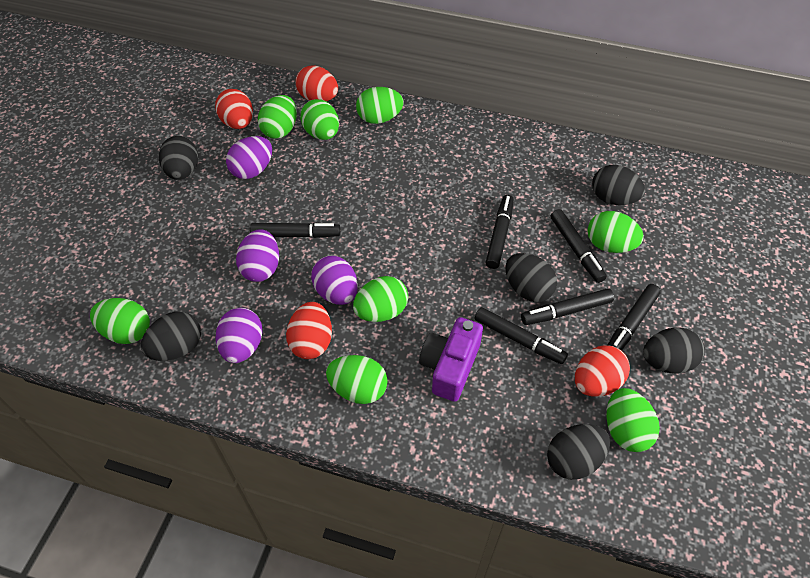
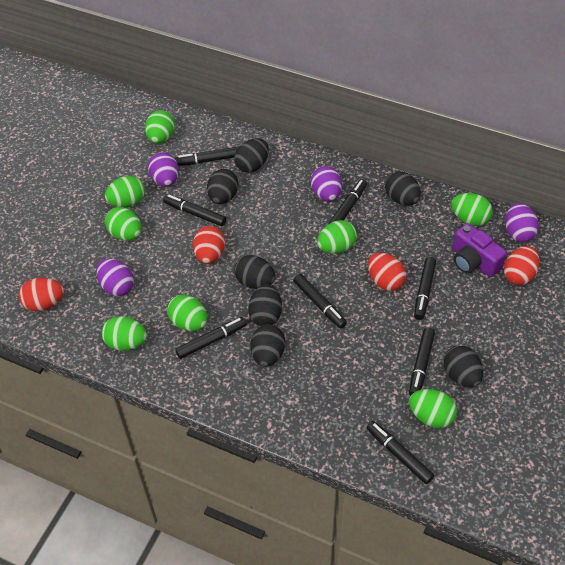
black egg: [141,312,201,361] [159,136,198,180] [505,253,557,302] [547,424,610,480] [592,165,645,205] [643,328,705,374] = 6 -> [207,169,238,204] [234,138,269,173] [234,255,275,289] [248,284,282,326] [250,324,285,367] [385,171,421,205] [443,346,483,388] = 7
black marker: [250,222,341,238] [475,307,568,364] [485,195,514,269] [521,288,614,325] [551,209,607,283] [608,284,661,351] = 6 -> [163,194,226,226] [175,147,239,166] [175,317,247,359] [293,274,347,329] [328,179,367,224] [367,421,434,484] [409,328,435,396] [414,257,436,320] = 8

